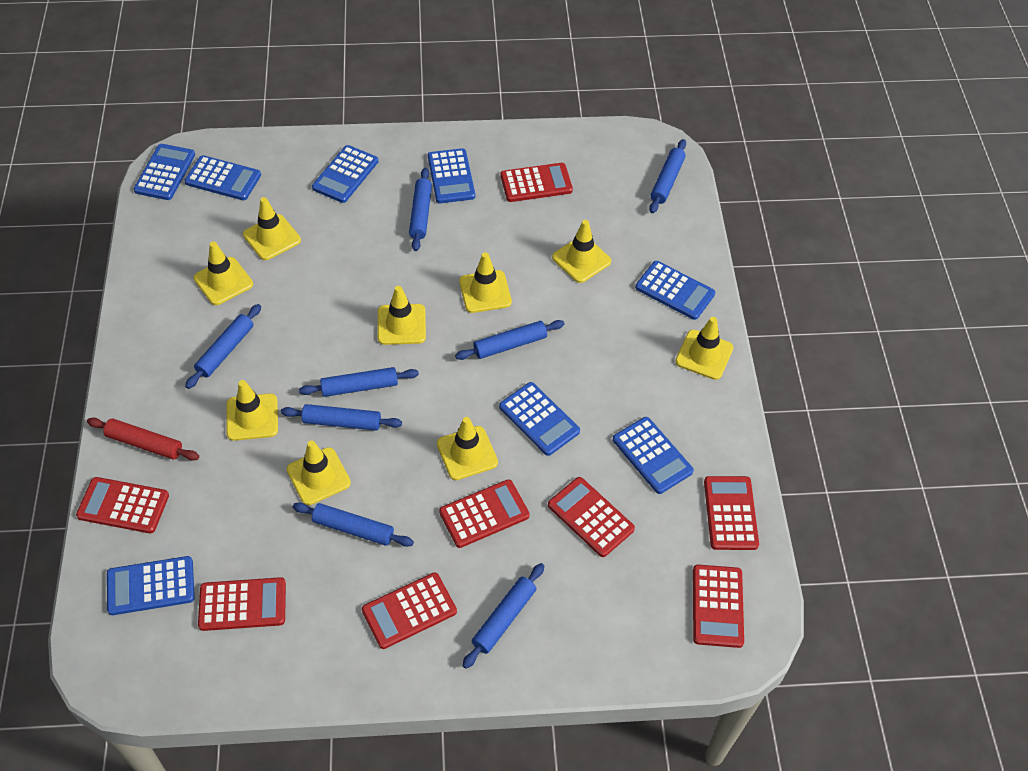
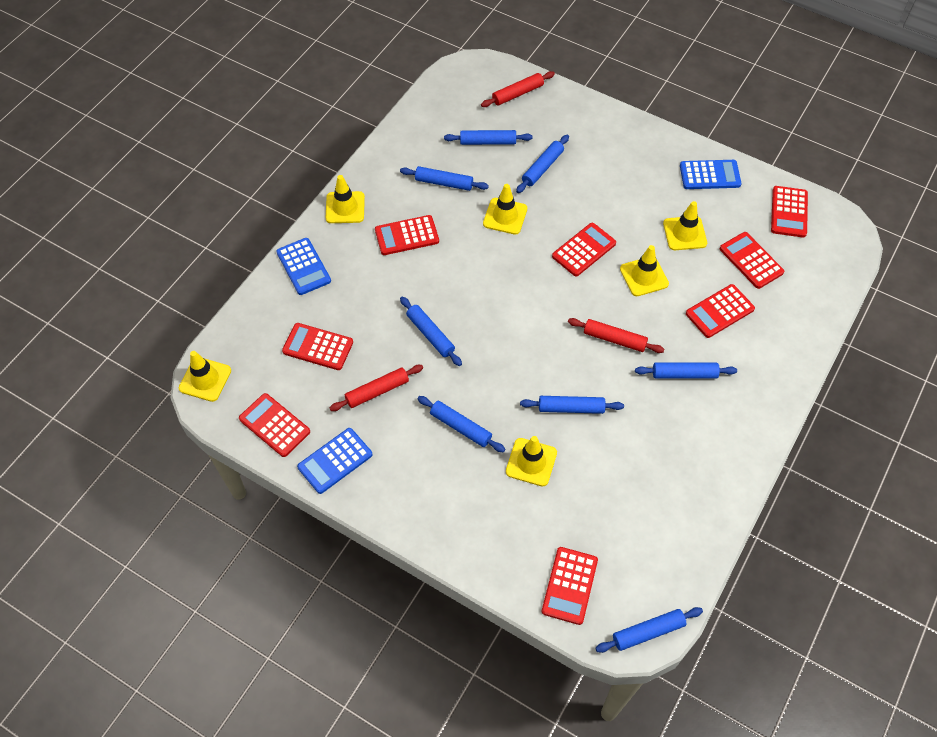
blue calculator: [107,556,195,615] [134,144,195,200] [184,155,261,200] [312,145,378,203] [428,148,475,203] [499,382,580,456] [613,417,694,494] [635,261,715,320] = 8 -> [276,238,331,295] [297,428,373,494] [680,160,741,189] = 3
red rolling pin: [87,418,199,461] = 1 -> [330,365,423,411] [481,71,555,107] [568,318,664,353] = 3
yellow traffic cone: [194,241,253,305] [226,380,278,441] [243,197,301,260] [287,440,351,505] [378,286,426,345] [437,417,498,480] [459,252,512,313] [552,220,611,283] [675,317,733,380] = 9 -> [179,351,231,402] [326,175,365,223] [483,184,527,235] [506,436,557,486] [620,245,669,296] [663,201,707,250] = 6

